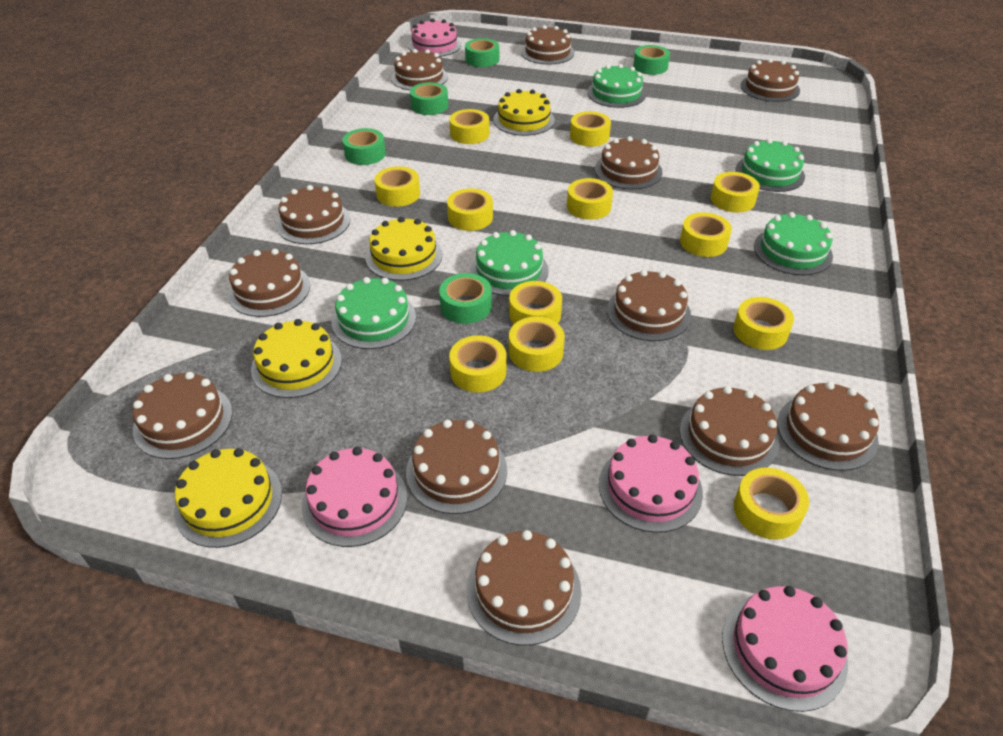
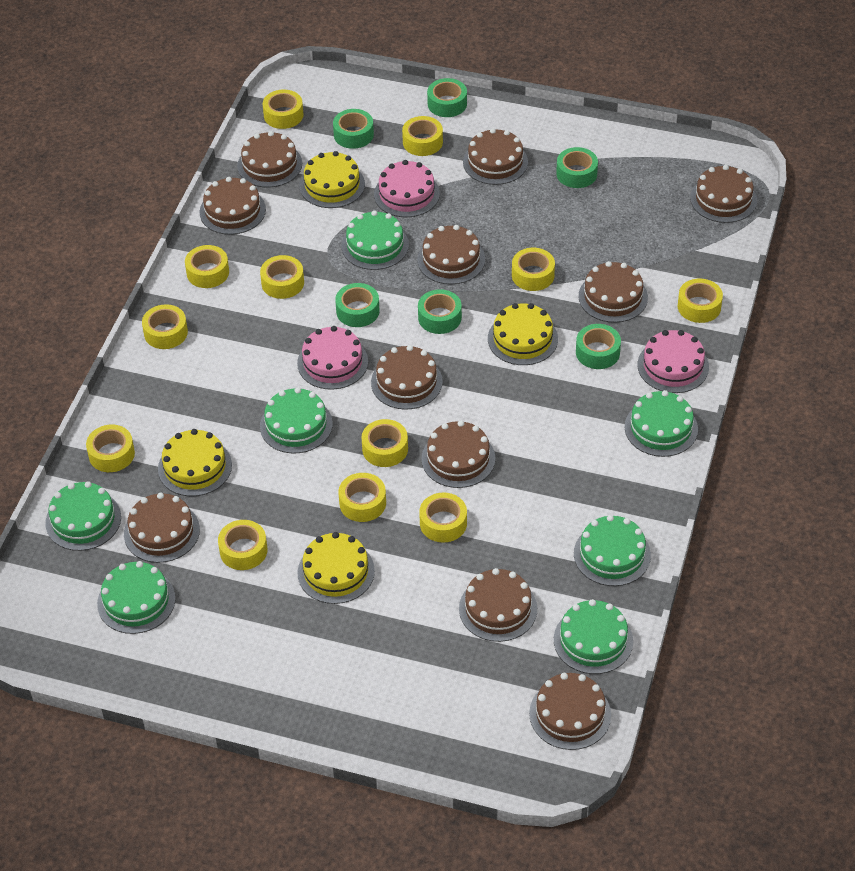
brown cake: [133,372,233,459] [228,249,310,317] [276,185,350,244] [391,49,448,90] [406,420,507,514] [467,530,581,646] [521,25,575,65] [595,136,662,189] [607,270,691,341] [680,386,779,476] [741,59,800,102] [777,382,879,471] = 12 -> [124,493,200,563] [199,177,266,235] [237,131,302,187] [371,345,443,410] [417,225,485,284] [421,420,495,488] [459,568,537,642] [463,128,528,185] [529,673,611,750] [579,261,648,323] [690,165,757,223] = 11
green cake: [332,277,416,349] [470,230,549,296] [587,64,646,108] [736,139,805,192] [754,212,833,275] = 5 -> [46,481,121,551] [97,561,175,634] [260,387,333,453] [341,210,409,270] [554,599,633,674] [574,515,651,586] [624,390,698,457] = 7
green tape: [342,128,386,165] [410,82,448,115] [439,273,492,324] [465,38,499,67] [633,45,670,75] = 5 -> [333,109,374,149] [335,283,380,327] [418,289,462,334] [427,78,467,117] [556,147,598,188] [576,324,621,369] = 6
pink cake: [302,447,407,547] [408,18,461,57] [599,434,703,533] [722,586,848,712] = 4 -> [297,326,368,390] [374,160,440,217] [638,330,709,393] = 3

